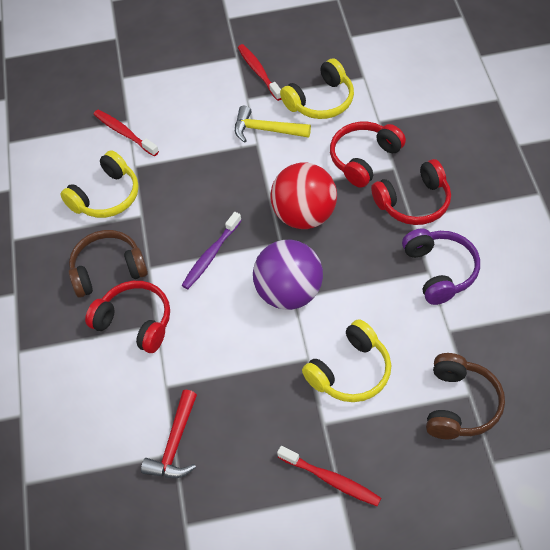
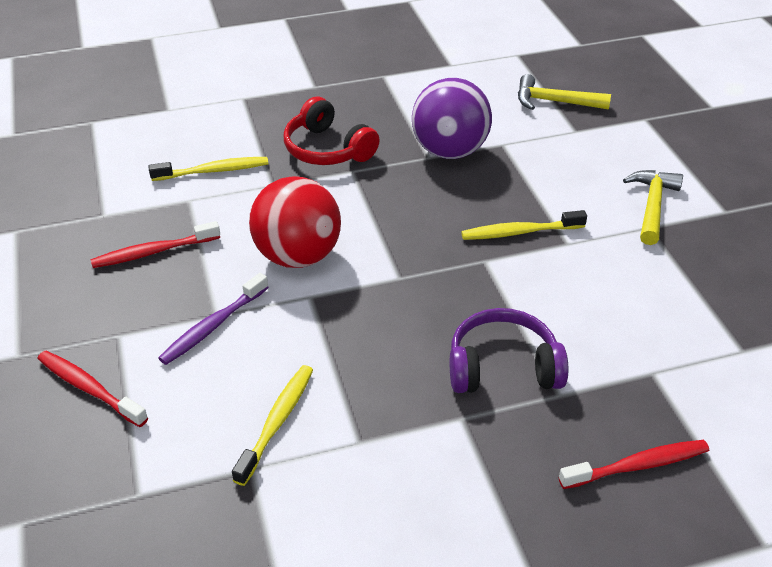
brown headphones: [69,230,148,298] [426,353,505,439] = 2 -> none = 0
red hammer: [141,390,197,478] = 1 -> none = 0
red headphones: [85,281,170,353] [330,122,406,188] [371,159,451,225] = 3 -> [284,97,379,165] = 1
yellow hammer: [235,106,311,143] = 1 -> [518,74,611,110] [623,170,683,245] = 2
yellow headphones: [61,150,139,218] [280,58,354,119] [302,319,391,402] = 3 -> none = 0
yellow toothbrush: none = 0 -> [148,157,268,181] [232,365,313,486] [461,210,587,240] = 3

